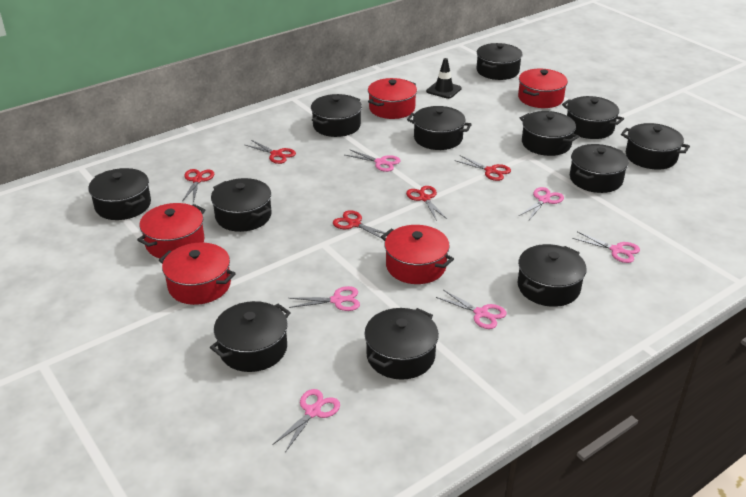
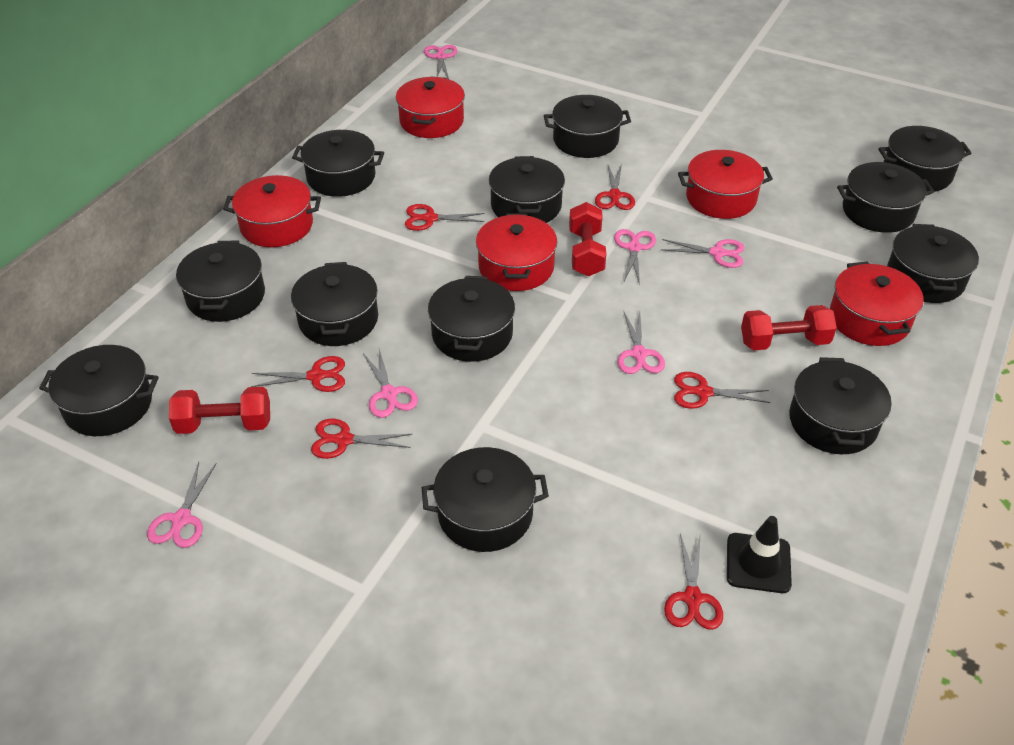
red dumbbell: none = 0 -> [169,387,270,434] [569,202,606,277] [741,305,837,350] = 3
red scissors: [182,169,214,203] [245,140,296,164] [333,210,385,239] [406,186,447,221] [454,155,511,181] = 5 -> [251,356,345,392] [311,419,413,459] [405,204,485,231] [595,164,635,210] [664,533,723,630] [674,372,770,409] = 6

